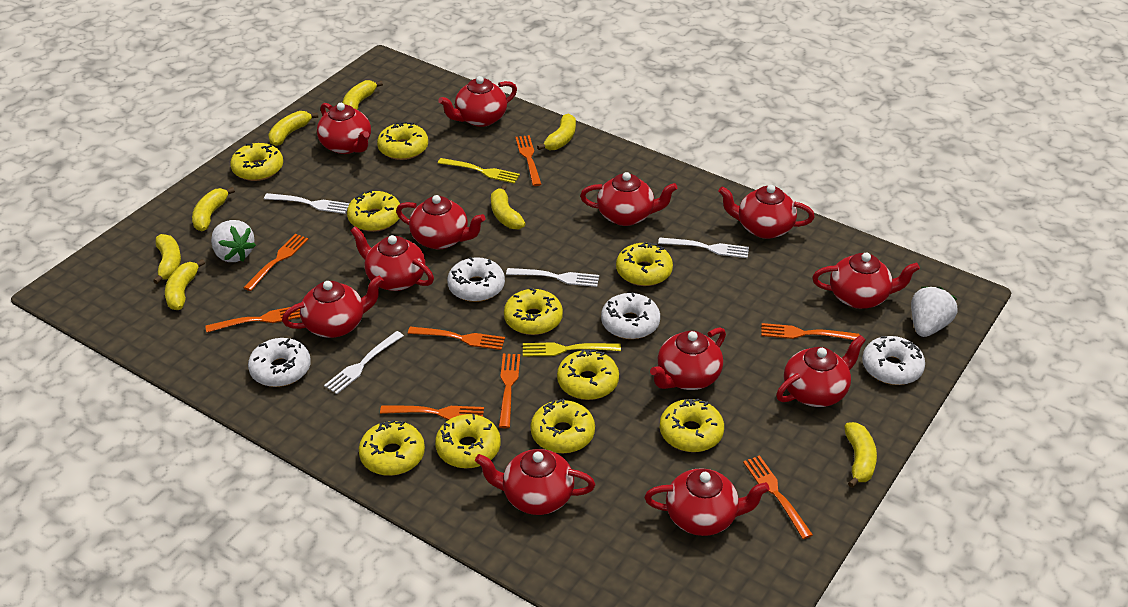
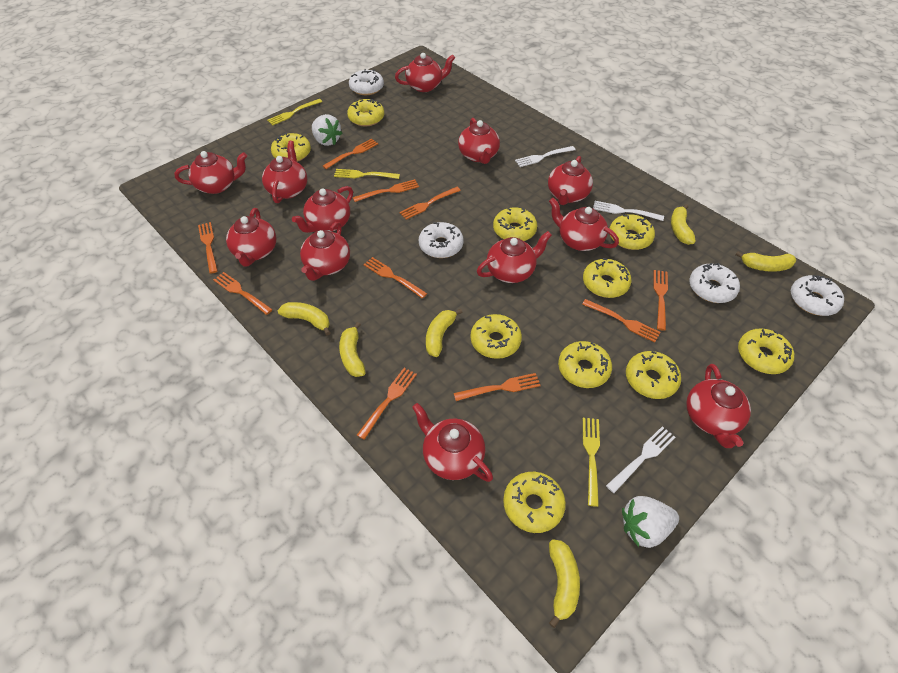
orange fork: [205,307,301,333] [243,234,309,291] [380,405,484,420] [408,327,505,350] [499,354,520,428] [515,135,542,186] [743,455,813,539] [761,323,860,340] = 8 -> [198,222,218,274] [213,272,273,315] [323,139,378,169] [353,179,419,202] [357,368,417,440] [363,257,427,299] [399,187,461,220] [454,373,541,401] [582,299,661,343] [654,270,668,331] = 10
white fork: [264,193,350,214] [324,331,404,394] [506,268,599,287] [658,237,749,258] = 4 -> [515,146,576,167] [593,201,664,221] [606,426,676,493] = 3
yellow banana: [153,234,181,284] [165,259,205,310] [192,187,235,231] [268,111,318,146] [342,80,383,110] [491,184,526,229] [537,113,576,150] [844,422,877,488] = 8 -> [278,302,331,336] [339,322,366,377] [426,308,463,357] [549,539,580,628] [671,204,696,245] [736,251,797,272] = 6
yellow fork: [438,158,520,184] [523,343,621,356] = 2 -> [267,99,322,125] [334,169,400,179] [583,418,600,507] = 3

